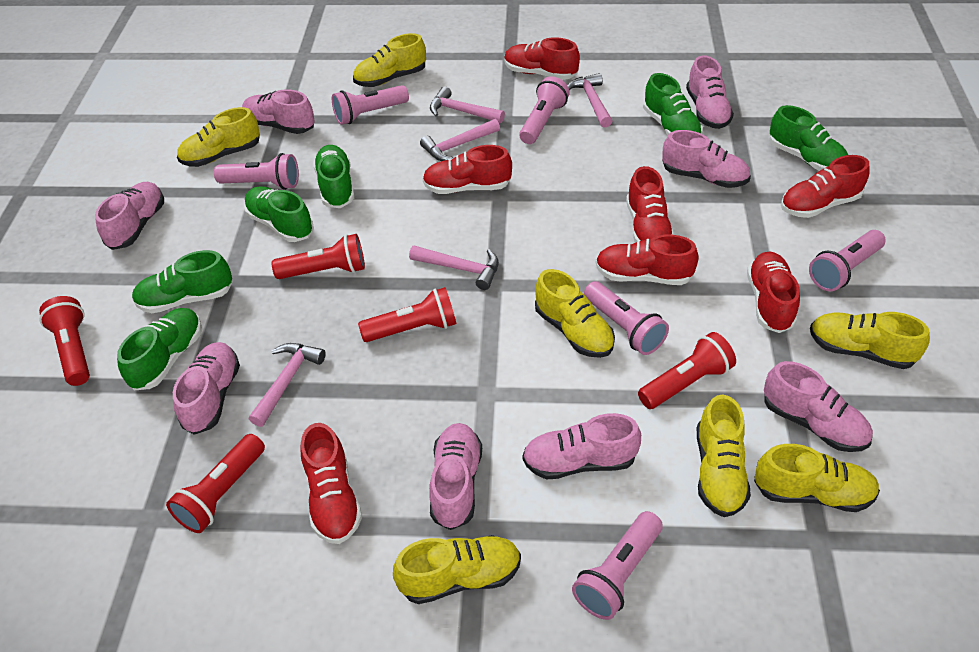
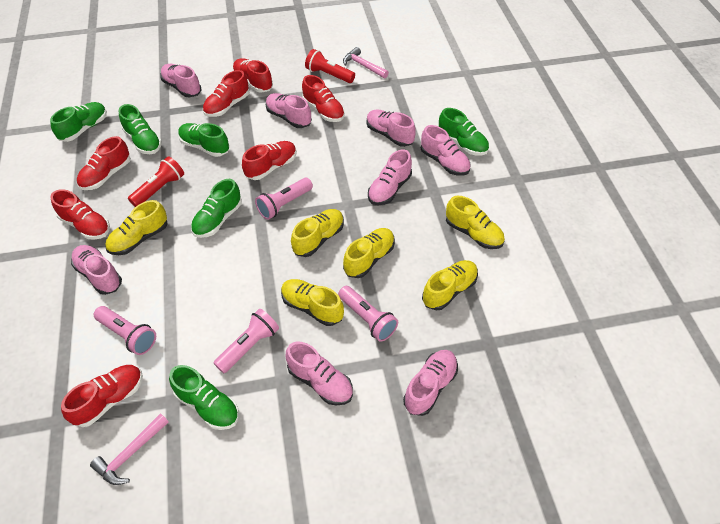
pink flashlight: [214,153,299,190] [332,85,409,125] [519,76,570,144] [572,511,663,620] [584,281,669,355] [809,230,886,291] = 6 -> [94,306,156,355] [214,309,279,373] [255,178,313,220] [338,286,398,342] = 4
pink hammer: [249,343,326,427] [409,246,499,290] [420,119,500,161] [430,86,505,123] [567,73,612,128] = 5 -> [90,413,169,485] [343,47,389,78] = 2
red flashlight: [39,296,90,386] [166,434,265,533] [272,234,365,279] [358,287,456,342] [638,332,736,409] = 5 -> [128,156,184,207] [305,49,355,83] = 2
yellow shoe: [177,107,260,167] [353,33,426,87] [393,535,521,604] [535,269,615,358] [697,395,751,517] [754,444,880,512] [810,312,930,369] = 7 -> [105,200,167,255] [281,279,344,326] [291,209,344,257] [343,228,395,278] [422,260,478,310] [446,196,505,249] = 6

